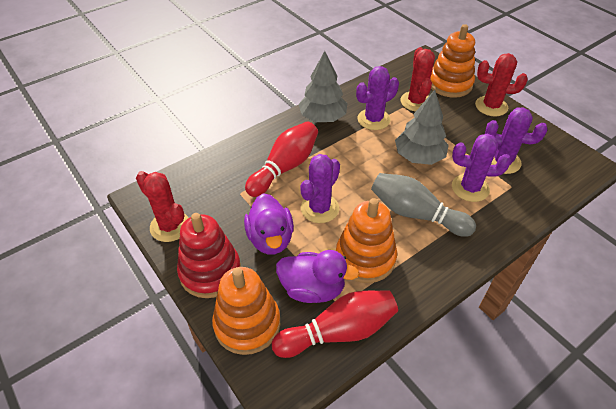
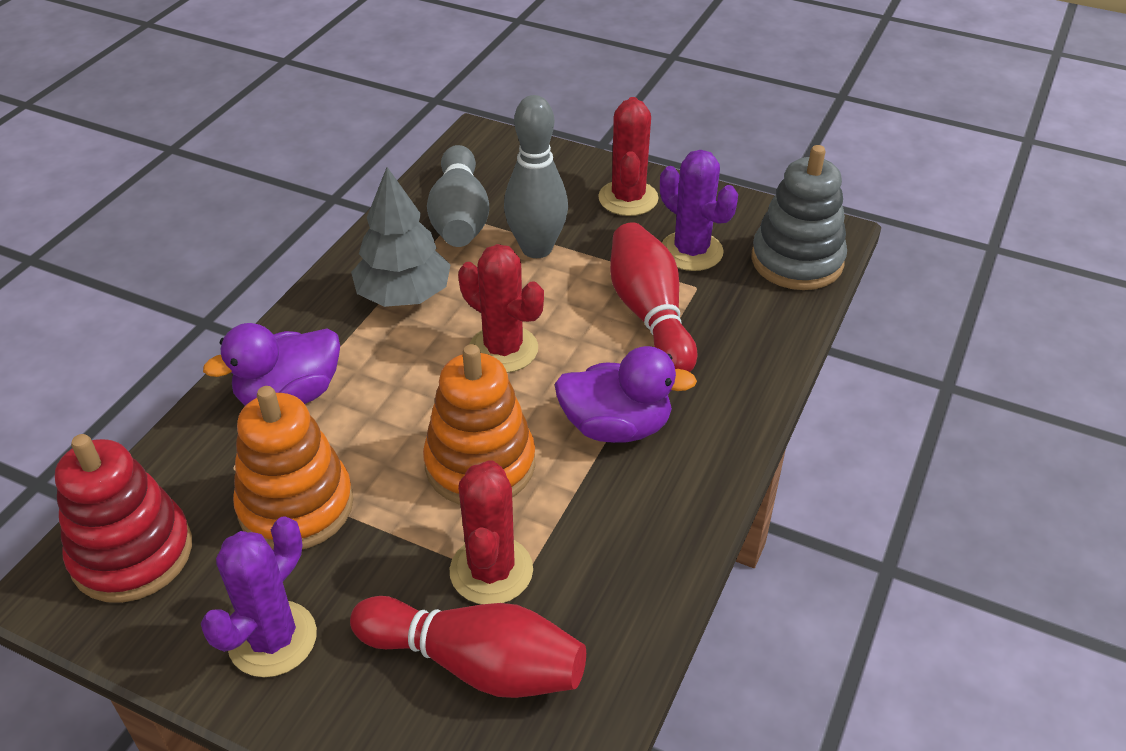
grey bowling pin: [371,173,476,237] = 1 -> [427,145,490,247] [504,95,568,258] = 2
grey stacking toy: none = 0 -> [751,145,847,290] = 1
grey tree: [298,51,348,122] [395,90,449,165] = 2 -> [351,167,451,307] = 1
orange stacking toy: [212,267,280,355] [336,198,397,283] [430,24,475,98] = 3 -> [233,386,354,550] [423,344,535,505] = 2
purple cactus: [300,154,340,223] [356,66,399,130] [452,134,511,202] [485,107,547,174] = 4 -> [201,516,317,677] [660,150,738,271] = 2

